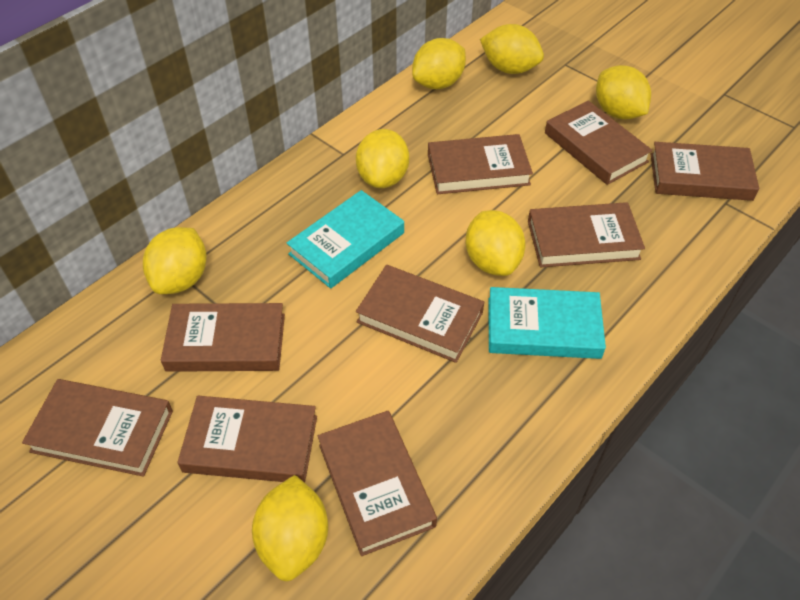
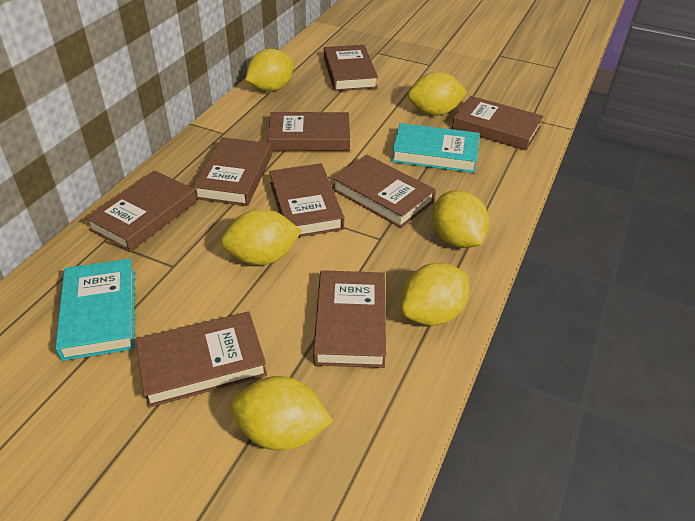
yellow lemon: [143,227,207,294] [252,475,328,581] [356,129,409,188] [412,38,466,89] [465,210,525,276] [480,24,544,74] [596,65,651,119] = 7 -> [221,209,302,265] [230,376,333,451] [245,49,294,91] [401,263,469,326] [408,72,467,116] [432,190,489,248] = 6

